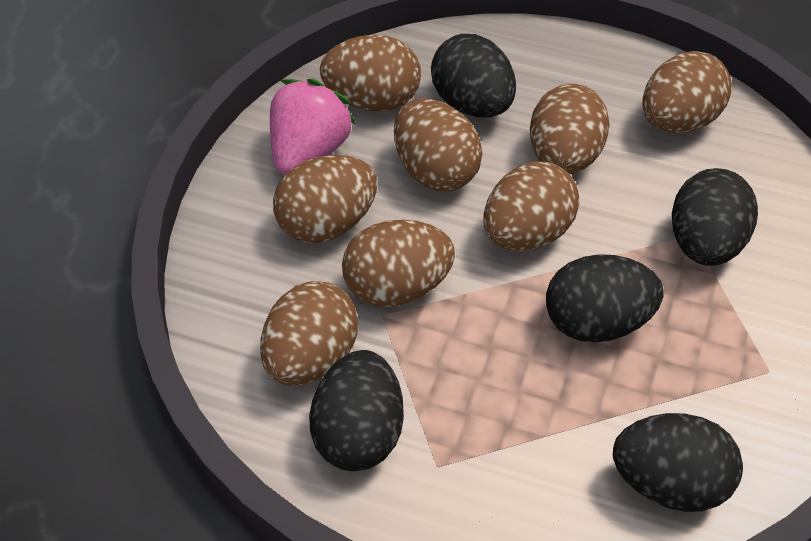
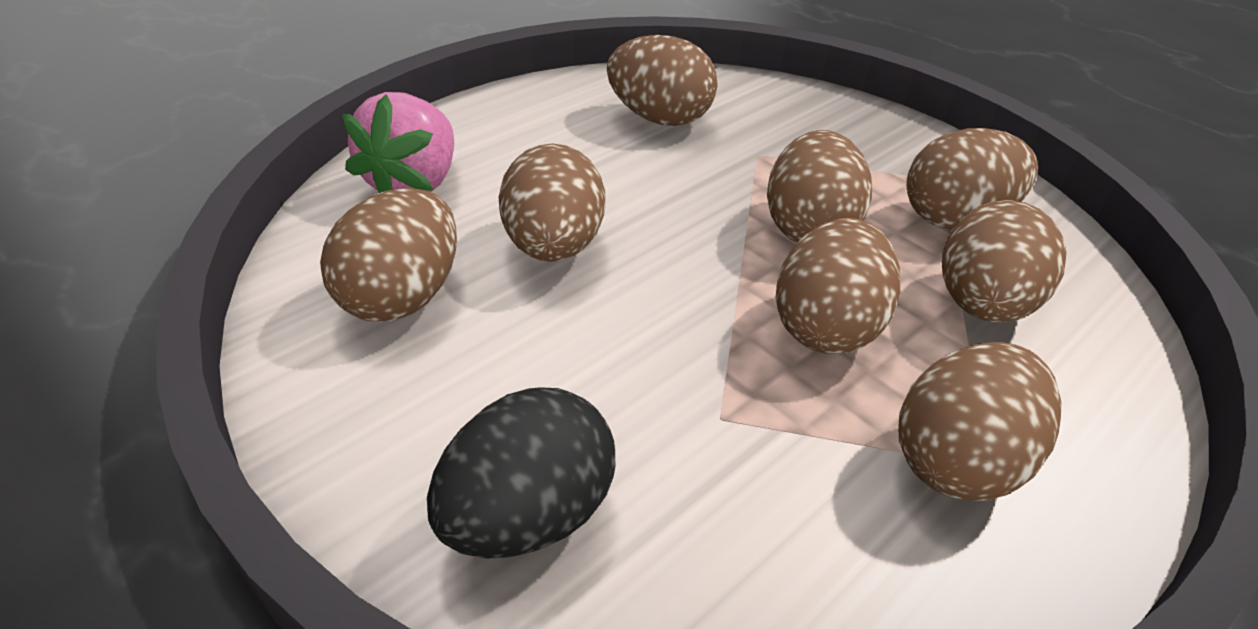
black egg: [309,350,404,471] [431,34,516,118] [546,254,664,342] [613,413,743,512] [672,168,758,266] = 5 -> [427,387,615,559] = 1

